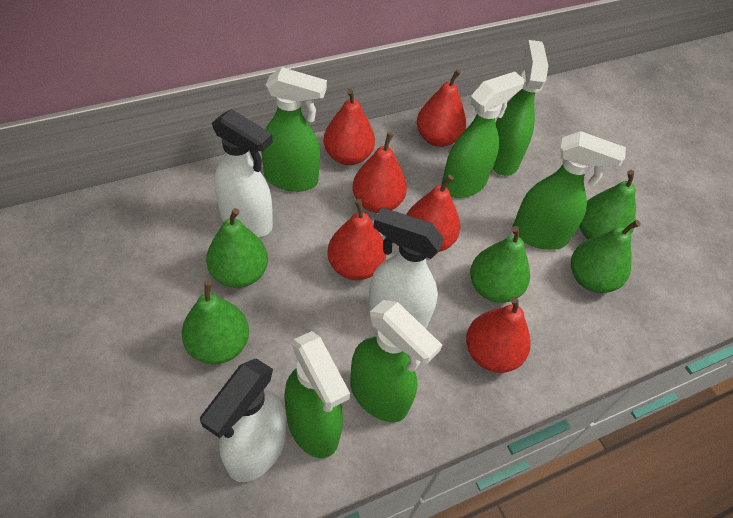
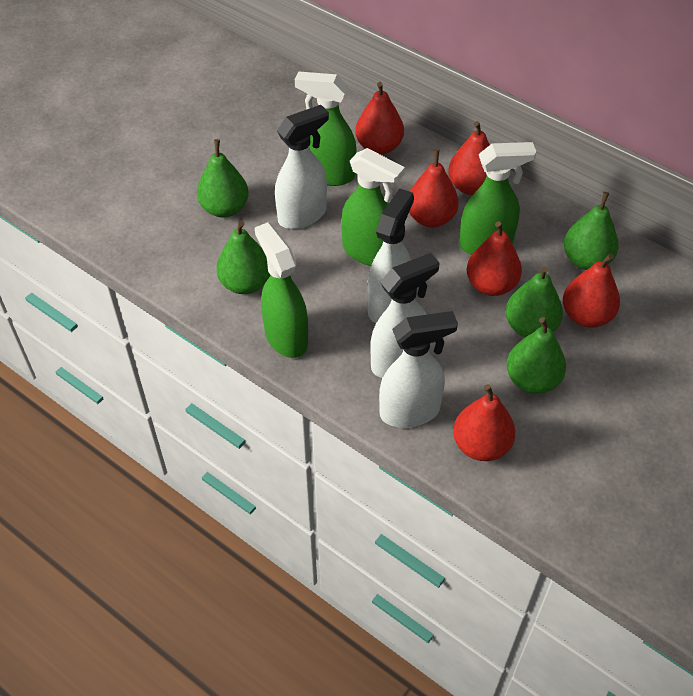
green spray bottle: [261,67,327,192] [284,331,350,458] [350,300,442,422] [441,72,525,198] [493,40,548,176] [513,131,626,250] = 6 -> [255,222,308,358] [295,71,356,186] [341,148,405,266] [459,142,537,255] = 4
white spray bottle: [200,358,286,482] [212,109,273,237] [368,208,444,328] = 3 -> [275,105,329,229] [367,188,414,323] [370,253,440,378] [379,311,458,428] = 4

